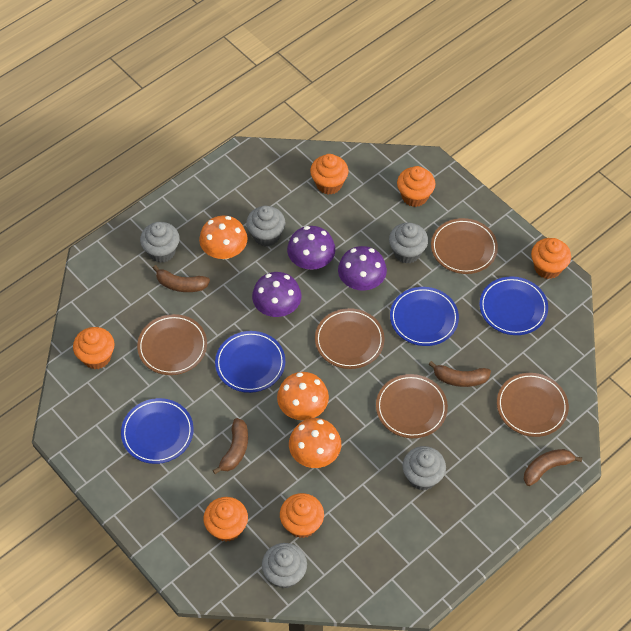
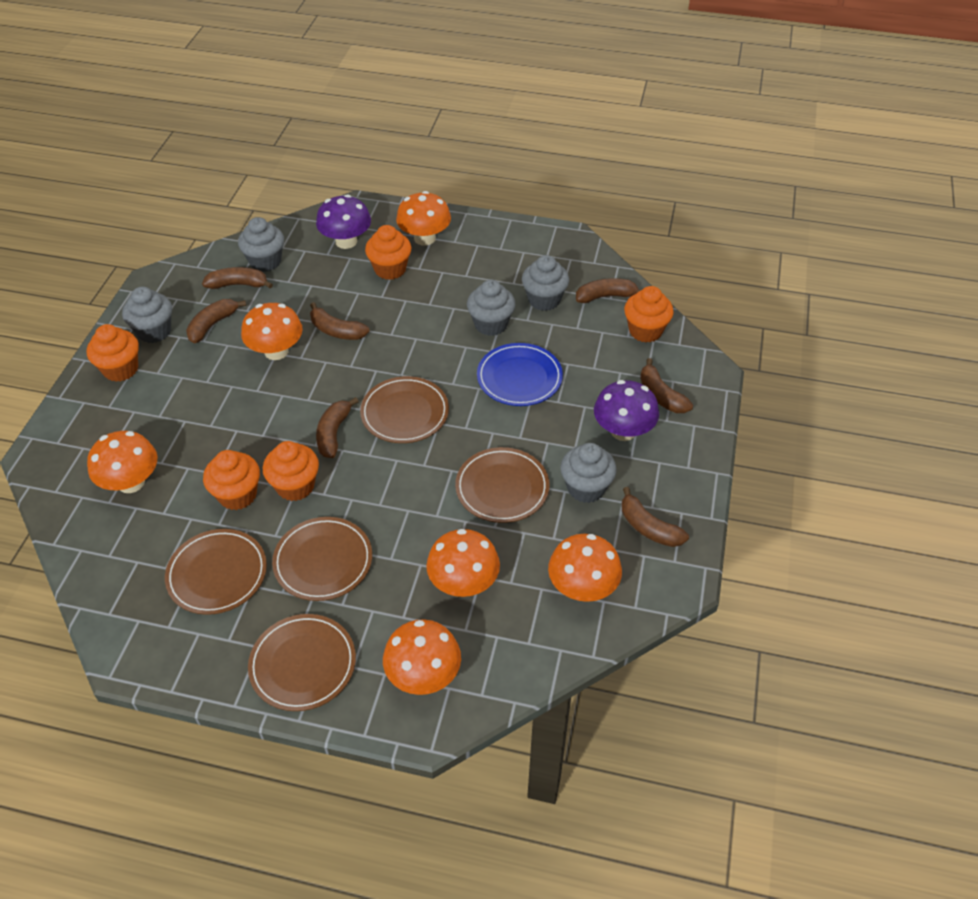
blue plate: [121,398,194,464] [215,331,285,393] [390,287,459,346] [479,276,548,335] = 4 -> [477,343,563,406] = 1
brown banana: [153,265,210,292] [213,418,248,474] [429,361,491,387] [524,449,582,486] = 4 -> [186,299,246,344] [202,267,273,289] [310,302,370,340] [316,397,359,458] [576,278,641,303] [622,487,689,547] [640,358,693,413] = 7
orange cupcake: [73,327,115,369] [203,497,248,542] [280,493,324,538] [310,154,348,195] [397,166,435,207] [531,238,571,279] = 6 -> [87,324,139,382] [203,450,260,510] [263,441,319,501] [365,225,412,280] [624,286,674,342] = 5
orange mushroom: [199,216,247,259] [277,372,329,420] [289,418,341,468] = 3 -> [87,431,157,493] [241,303,303,360] [383,619,461,695] [396,191,451,246] [426,529,500,597] [548,534,622,602] = 6
purple mushroom: [252,272,301,317] [287,226,336,270] [338,246,387,291] = 3 -> [316,194,371,249] [594,380,659,441] = 2

